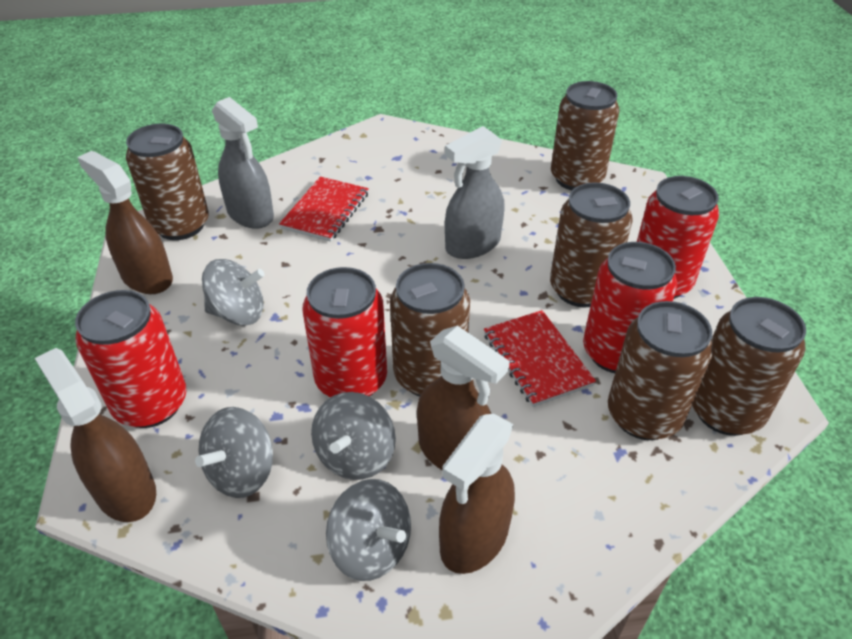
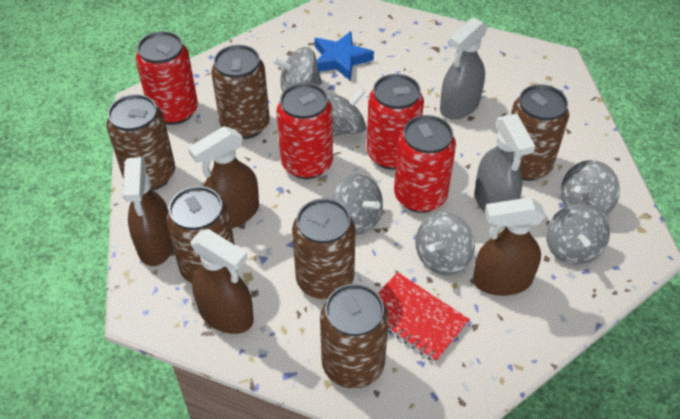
blue star: none = 0 -> [315,31,374,81] = 1
grey spinning top: [195,407,273,498] [202,259,265,326] [311,392,396,480] [326,479,411,581] = 4 -> [273,47,322,92] [327,88,366,136] [332,174,383,235] [415,212,475,275] [546,204,610,265] [561,160,620,216] = 6
red notebook: [279,177,369,242] [484,310,596,407] = 2 -> [378,272,470,363] = 1

